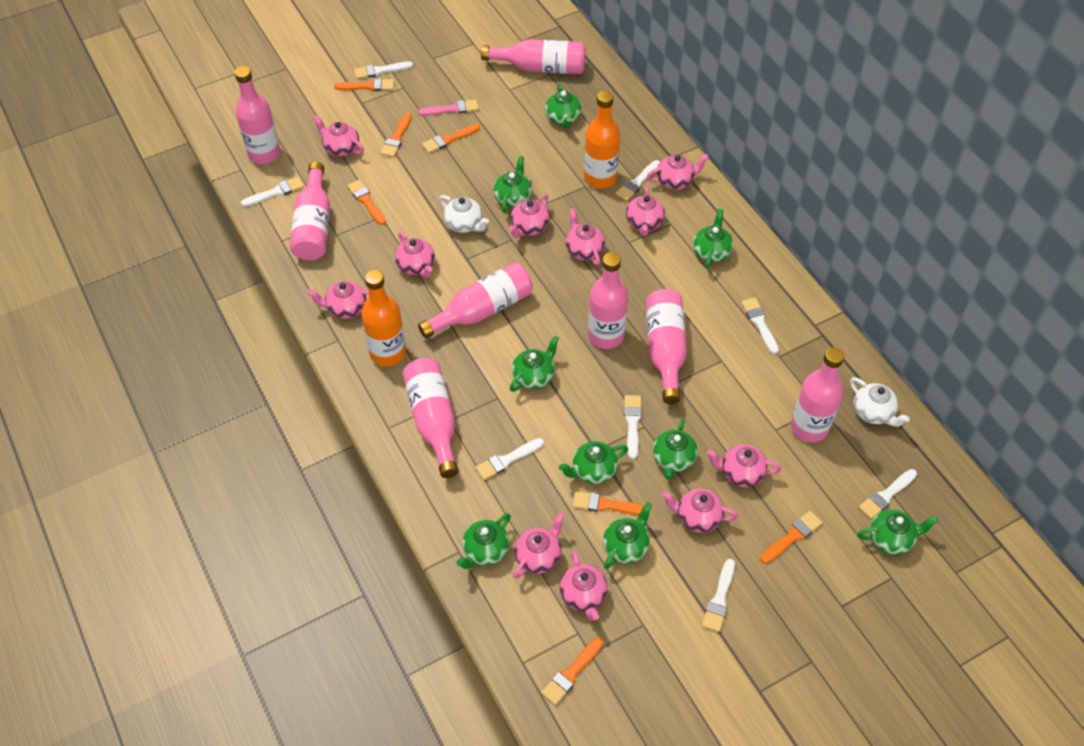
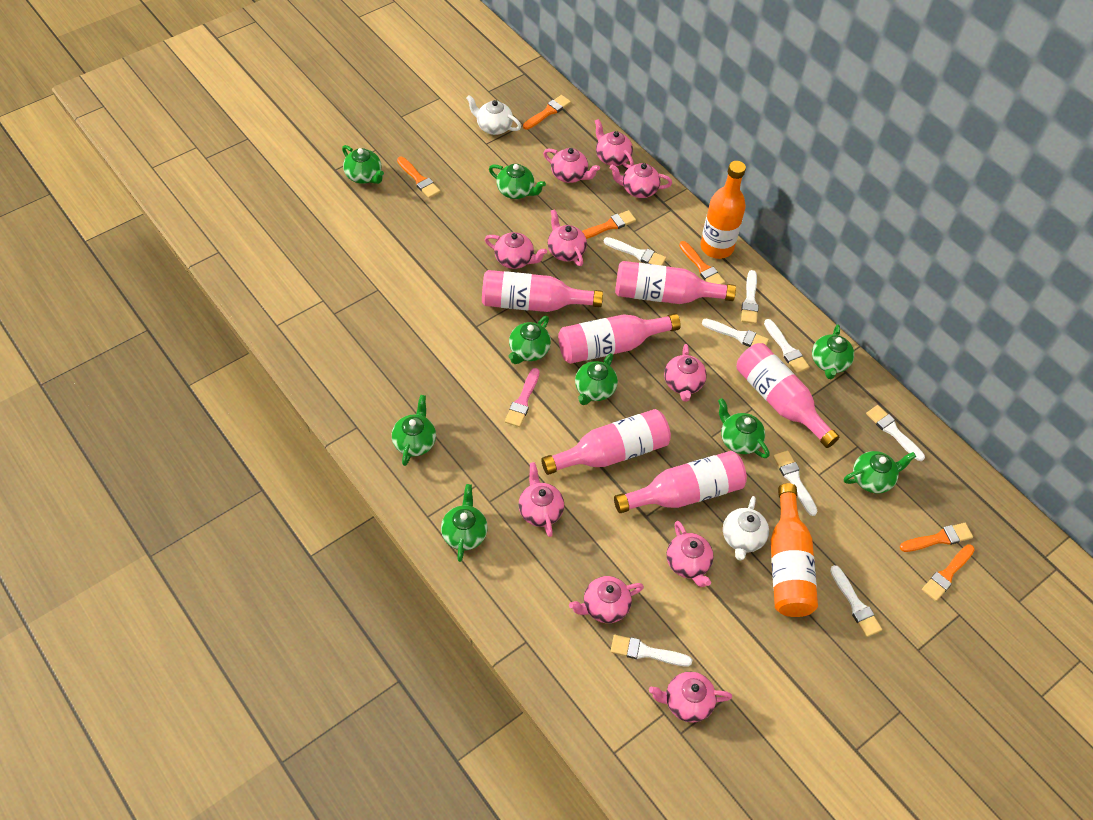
orange brush: [334,78,394,91] [347,180,386,225] [381,113,412,157] [422,124,480,153] [541,637,603,705] [573,491,644,515] [760,511,823,564] = 7 -> [397,157,441,198] [523,95,571,130] [582,210,636,239] [679,241,725,285] [900,523,973,552] [922,544,975,601] = 6
pink bottle: [234,66,280,164] [290,162,330,261] [402,358,458,478] [418,262,533,339] [481,39,585,74] [588,252,628,349] [646,289,687,404] [791,347,844,442] = 8 -> [482,270,603,312] [541,409,671,475] [558,314,681,364] [614,451,747,513] [615,261,736,304] [736,343,840,448] = 6
pink teapot: [307,281,369,319] [313,115,364,157] [395,232,435,278] [509,194,550,238] [513,512,564,579] [560,551,608,621] [565,208,605,266] [626,187,665,236] [647,154,709,190] [662,488,739,533] [707,444,782,487] = 11 -> [485,232,547,269] [518,462,564,537] [543,148,600,183] [548,209,587,266] [569,576,644,623] [595,119,634,168] [610,163,672,198] [649,672,732,723] [664,344,707,402] [667,521,714,587] = 10

